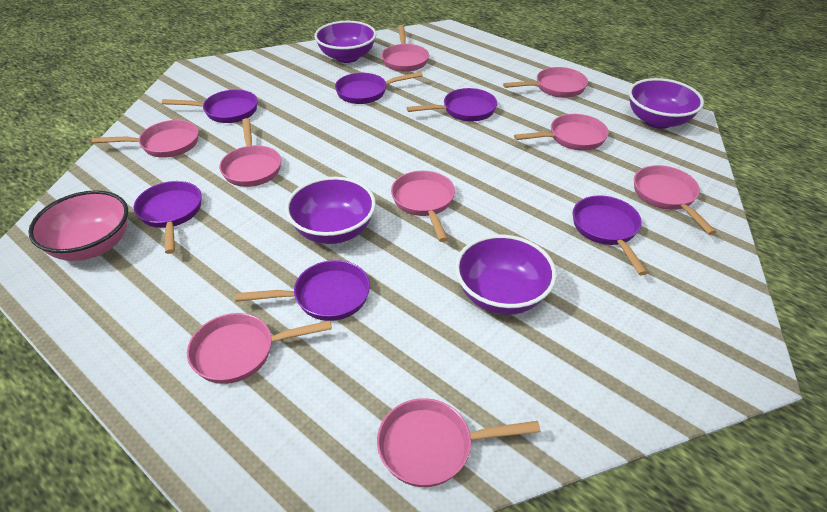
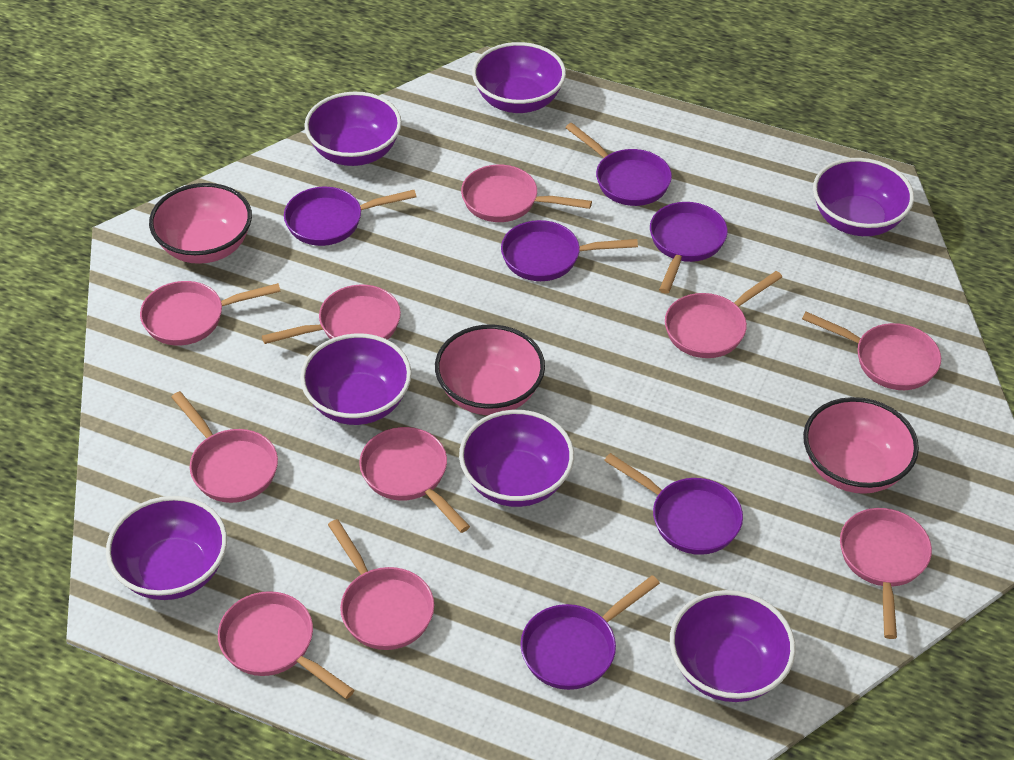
pink bowl: [28,190,128,261] = 1 -> [149,183,252,264] [435,324,545,415] [803,397,919,494] = 3
pink pan: [92,120,199,158] [187,313,332,384] [219,118,281,187] [377,398,540,487] [381,25,429,72] [391,171,455,242] [503,67,588,98] [514,114,609,151] [634,165,716,235] = 9 -> [140,281,281,346] [171,391,278,503] [218,591,354,699] [262,285,401,344] [328,519,434,650] [359,427,470,533] [461,165,592,222] [665,271,782,358] [802,312,941,390] [840,508,932,639] = 10
purple bowl: [285,177,376,244] [314,21,376,63] [455,235,556,315] [629,78,704,129] = 4 -> [106,496,227,600] [300,333,412,425] [304,92,402,166] [459,410,574,507] [472,42,566,113] [670,590,796,702] [813,158,914,236] = 7

